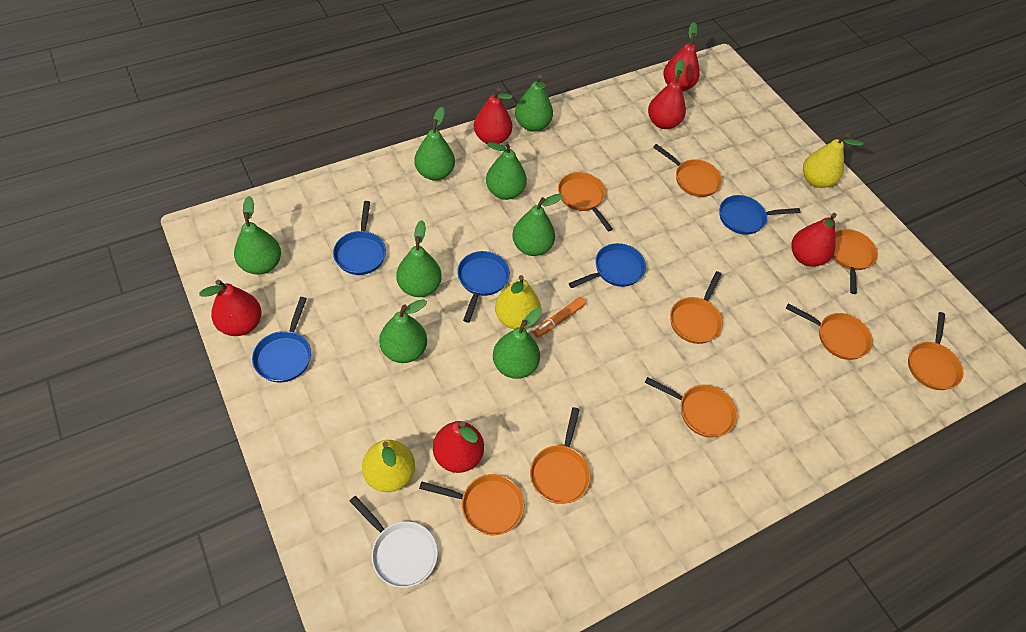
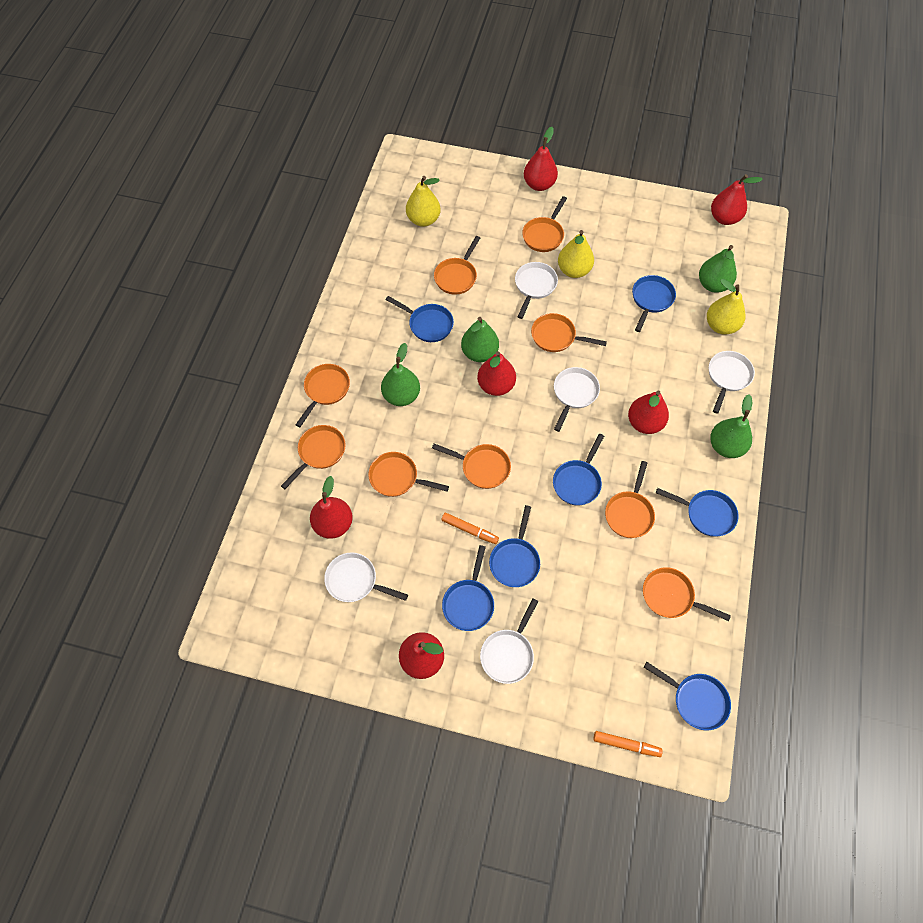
blue pan: [252,297,311,383] [333,201,386,275] [457,251,510,323] [569,243,646,288] [720,195,801,235] = 5 -> [385,296,454,342] [442,545,494,631] [489,505,540,587] [553,434,604,506] [632,275,676,332] [644,662,731,731] [656,488,738,537] = 7
green pear: [234,196,281,275] [379,299,427,363] [396,220,442,297] [415,107,455,181] [486,141,527,200] [493,308,542,379] [512,194,563,256] [515,75,553,132] = 8 -> [381,343,420,406] [461,317,499,362] [699,245,737,293] [710,394,753,458] = 4
orange marker: [533,297,586,338] = 1 -> [441,513,499,544] [593,731,663,757] = 2
white pan: [350,496,438,588] = 1 -> [324,553,408,602] [480,598,538,684] [515,262,558,319] [554,367,600,432] [709,351,755,414] = 5

